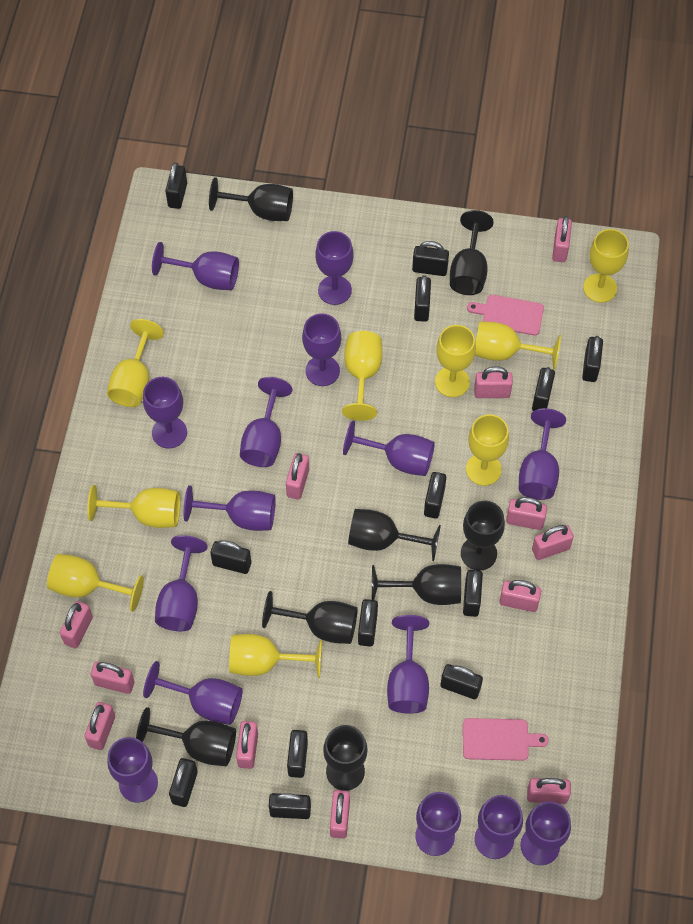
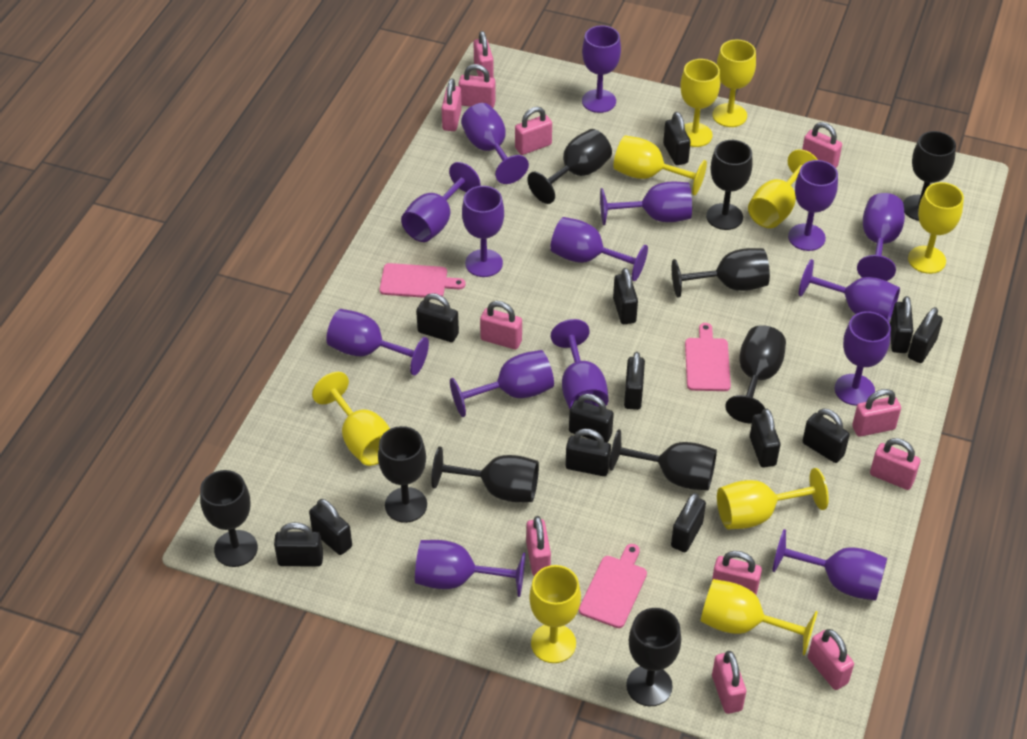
black goblet: [136,707,236,766] [209,177,293,221] [262,591,358,644] [323,725,367,791] [348,509,441,561] [372,564,461,605] [450,210,494,295] [461,501,505,571] = 8 -> [200,470,258,567] [378,426,427,523] [431,447,539,502] [527,129,612,204] [609,429,717,490] [626,608,681,706] [672,248,770,297] [706,140,753,230] [725,325,786,423] [903,131,956,221] = 10
pink cutting board: [463,718,549,761] [467,295,544,336] = 2 -> [380,263,466,298] [579,544,647,628] [685,323,731,391] = 3

